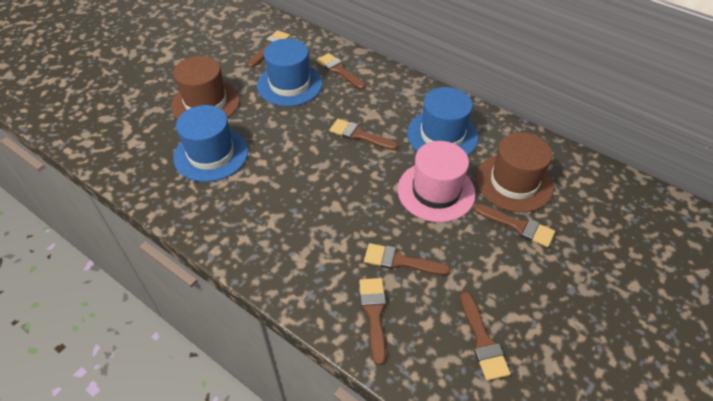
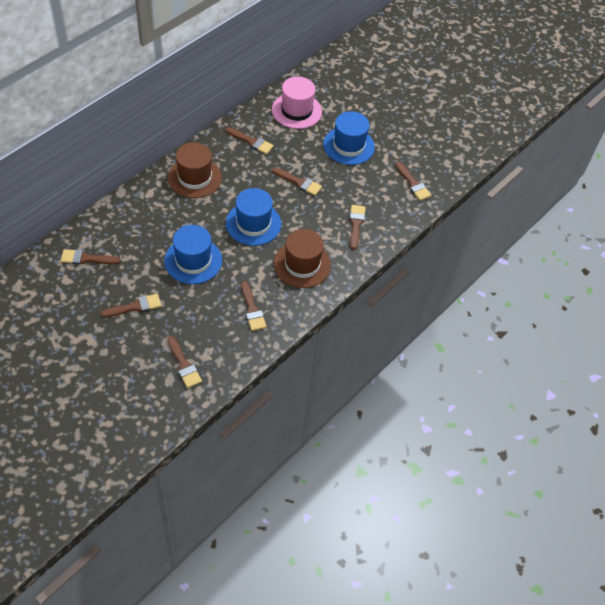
brown brush: [247,30,290,68] [317,53,366,90] [330,119,398,150] [359,278,386,365] [364,243,451,275] [460,292,511,381] [474,204,555,247] = 7 -> [61,249,120,265] [101,294,162,318] [167,336,202,388] [226,127,274,154] [241,281,266,331] [272,167,322,196] [349,205,366,250] [395,162,431,201] = 8

